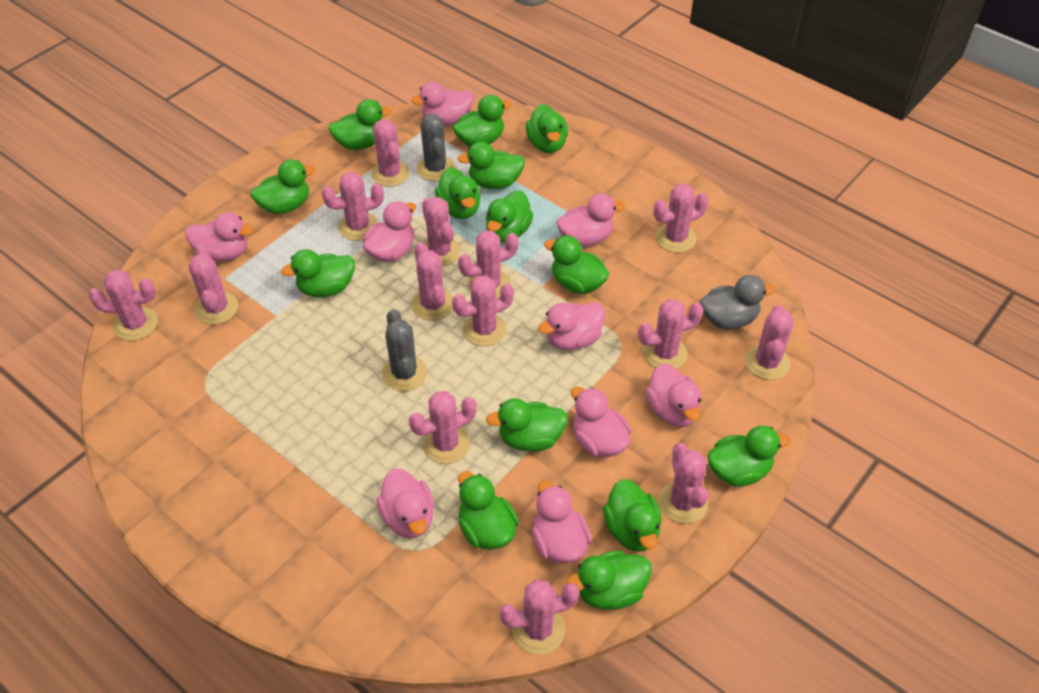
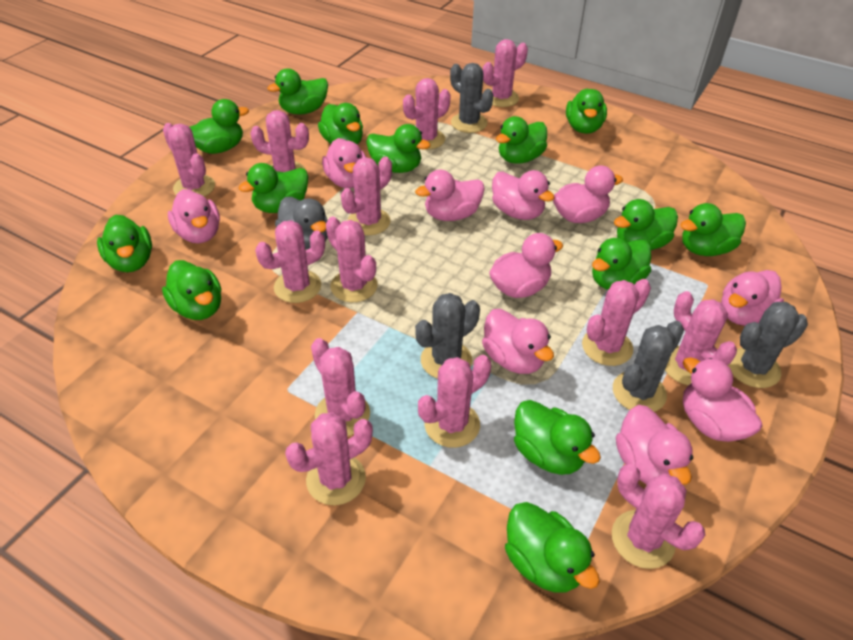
grey cactus: [382,309,427,391] [416,114,455,181] = 2 -> [415,293,480,379] [450,63,494,133] [613,321,684,412] [728,302,808,388] = 4
pink cactus: [89,269,158,341] [189,245,238,325] [321,172,384,241] [371,119,410,187] [409,391,477,464] [411,242,453,321] [422,197,461,266] [452,275,514,346] [458,231,519,299] [499,580,580,655] [638,299,704,369] [654,184,708,253] [658,443,708,524] [745,305,794,380] = 14 -> [163,123,215,197] [250,110,309,172] [255,220,325,303] [285,412,373,505] [311,338,370,436] [326,216,378,302] [341,157,392,235] [403,78,450,150] [418,355,491,448] [483,39,528,107] [582,279,651,366] [612,464,705,569] [665,291,737,385] = 13
pink duck: [185,212,253,261] [363,201,416,262] [376,469,435,538] [411,82,474,126] [532,480,592,563] [538,302,606,350] [557,193,625,247] [571,387,631,457] [646,363,701,427] = 9 -> [168,189,220,243] [322,138,366,188] [415,170,485,221] [482,309,554,374] [489,233,563,298] [492,170,555,220] [553,165,623,223] [616,405,693,485] [683,357,762,442] [721,270,784,326] = 10

